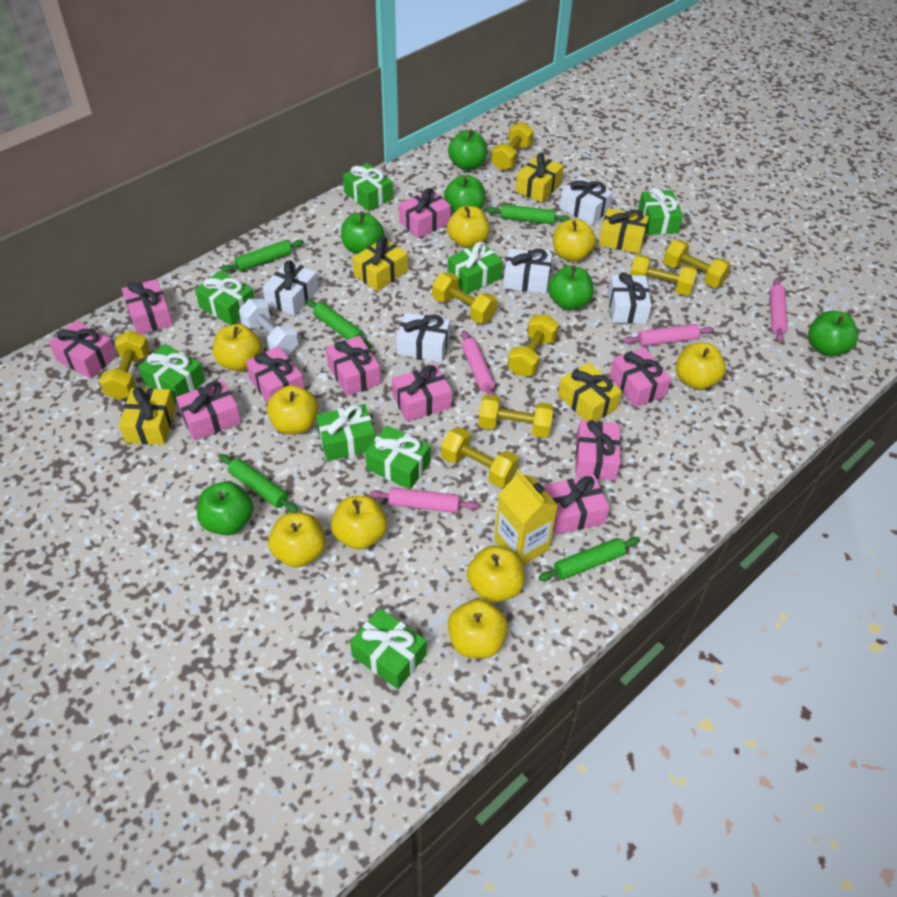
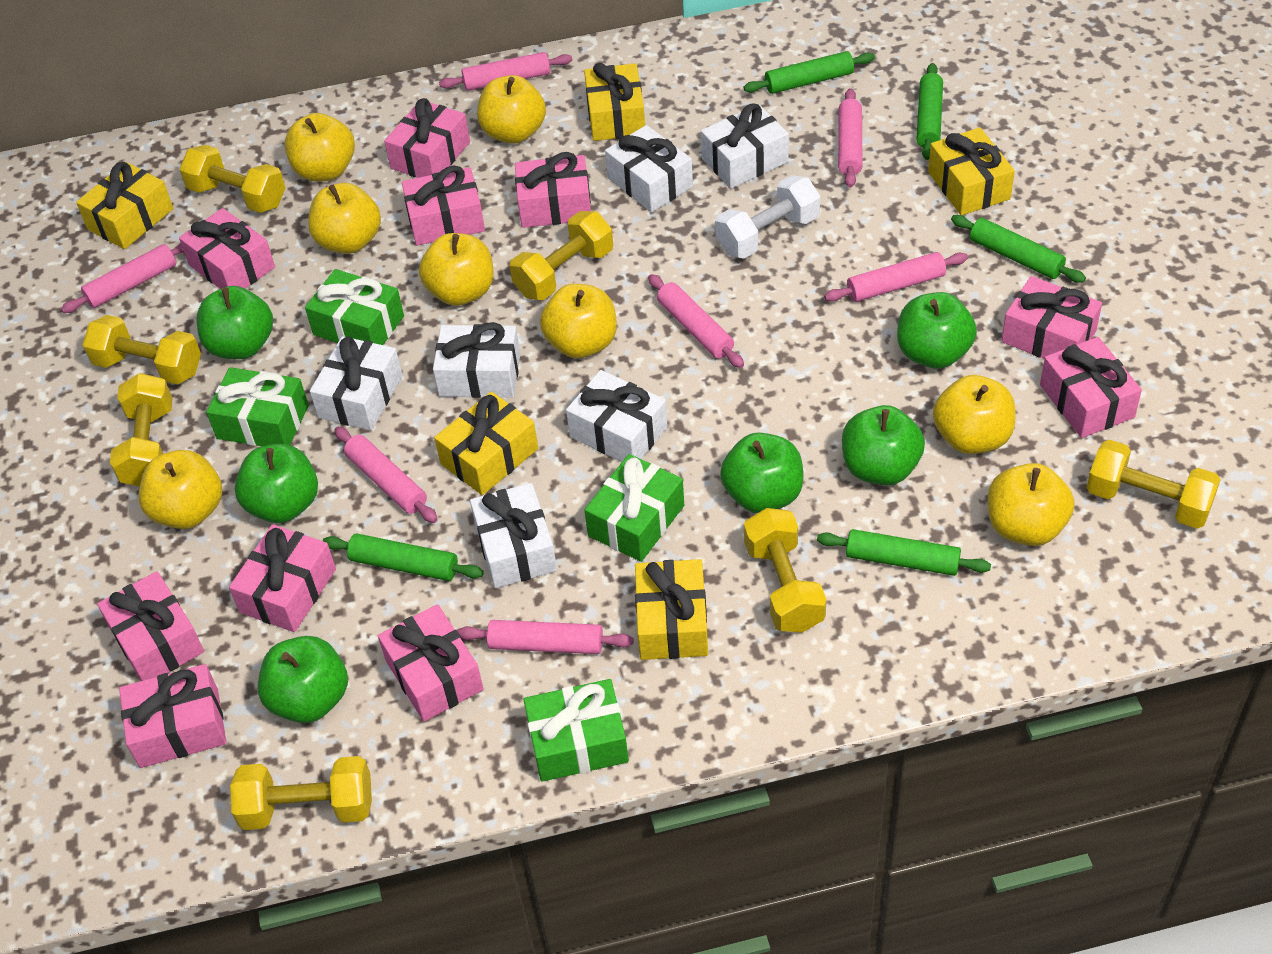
green gift: [138,344,205,402] [195,271,254,325] [316,404,376,461] [343,163,393,211] [350,608,426,689] [365,425,431,489] [448,242,503,294] [638,188,683,235] = 8 -> [206,367,309,446] [305,269,404,345] [524,679,629,782] [584,454,684,562] = 4
pink rolling pin: [370,487,479,513] [461,330,495,395] [623,324,714,346] [770,278,788,342] = 4 -> [61,243,184,313] [334,427,438,523] [439,52,572,91] [457,620,633,654] [648,274,744,368] [824,252,968,302] [838,88,862,188] = 7
white gift: [262,260,319,316] [396,312,450,362] [503,248,552,294] [560,176,613,225] [608,272,652,324] = 5 -> [310,336,402,431] [433,322,520,398] [470,483,557,588] [566,370,668,462] [605,125,693,212] [701,103,789,189] = 6
yellow apple: [213,324,262,371] [267,385,319,434] [268,513,326,568] [331,496,387,550] [447,206,490,248] [448,599,508,658] [467,546,525,603] [553,219,596,262] [676,343,726,390] = 9 -> [139,450,222,529] [284,113,355,182] [308,183,381,254] [419,233,494,306] [477,75,546,144] [540,284,617,358] [933,375,1015,454] [988,463,1074,546] = 8
yellow carton: [494,470,558,565] = 1 -> none = 0
yellow dumbbell: [99,330,150,400] [432,272,497,323] [441,427,519,488] [478,394,554,438] [491,122,534,170] [508,314,559,376] [630,254,697,296] [663,239,731,288] = 8 -> [83,315,201,385] [110,373,172,486] [180,145,285,213] [230,756,372,830] [510,211,613,300] [744,508,826,633] [1086,440,1221,529] = 7

